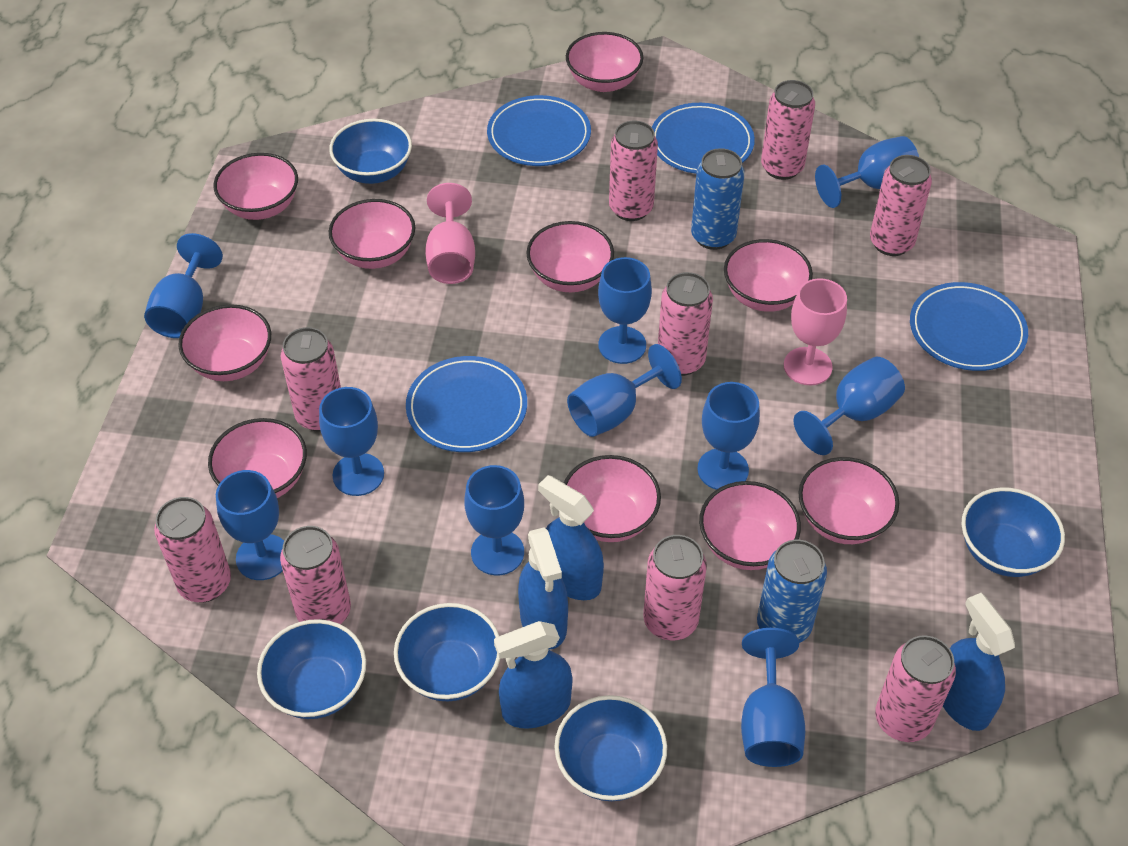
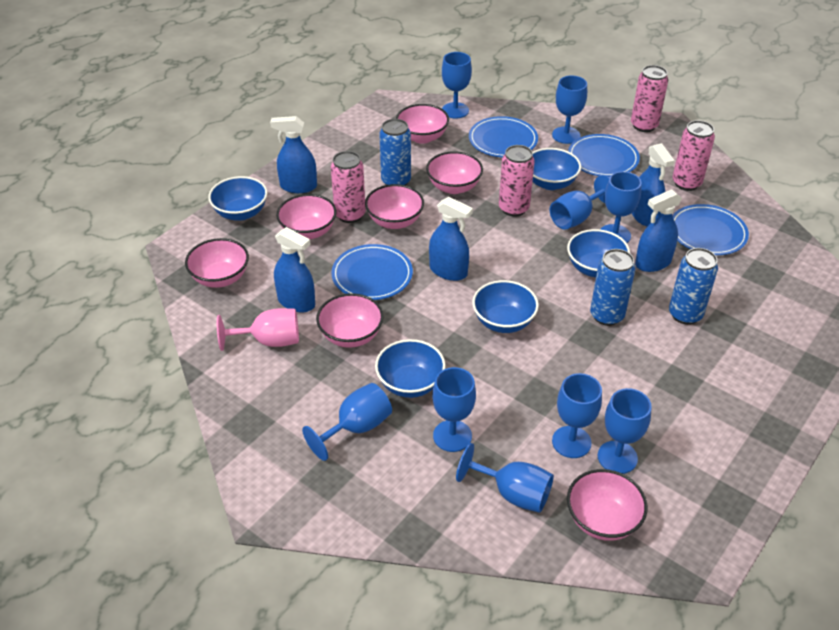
blue can: [691,148,745,250] [757,540,827,643] = 2 -> [379,119,411,185] [590,249,635,326] [669,248,718,325] = 3
blue goblet: [144,233,223,338] [216,470,284,580] [319,387,384,496] [464,465,524,575] [567,344,682,437] [598,257,652,364] [697,382,760,490] [741,628,805,767] [794,357,905,455] [815,136,919,208] = 10 -> [302,383,392,461] [432,367,476,452] [442,52,472,119] [456,443,554,513] [550,175,610,230] [552,75,587,144] [552,373,602,458] [598,388,652,474] [600,171,641,243] = 9
blue spray bottle: [494,621,573,728] [518,527,568,649] [538,475,604,600] [943,593,1015,731] = 4 -> [270,116,317,193] [274,227,315,312] [429,197,473,281] [632,143,675,227] [635,189,682,272] = 5
pink bowl: [178,304,271,381] [208,418,307,498] [214,153,298,220] [329,199,415,269] [526,221,614,292] [564,455,661,542] [566,32,643,92] [699,481,801,570] [724,239,813,312] [798,457,899,544] = 10 -> [185,238,249,288] [276,194,336,239] [316,293,384,348] [365,184,424,229] [396,104,449,144] [426,151,483,194] [567,469,648,541] = 7
pink can: [154,497,231,602] [280,526,351,624] [281,327,341,432] [609,121,658,221] [643,535,707,641] [658,272,713,376] [761,80,815,180] [870,155,932,256] [875,635,956,742] = 9 -> [331,151,366,223] [499,145,535,217] [631,65,668,132] [672,120,715,191] = 4
pink goblet: [425,183,475,284] [784,278,847,385] = 2 -> [217,308,299,351] = 1

